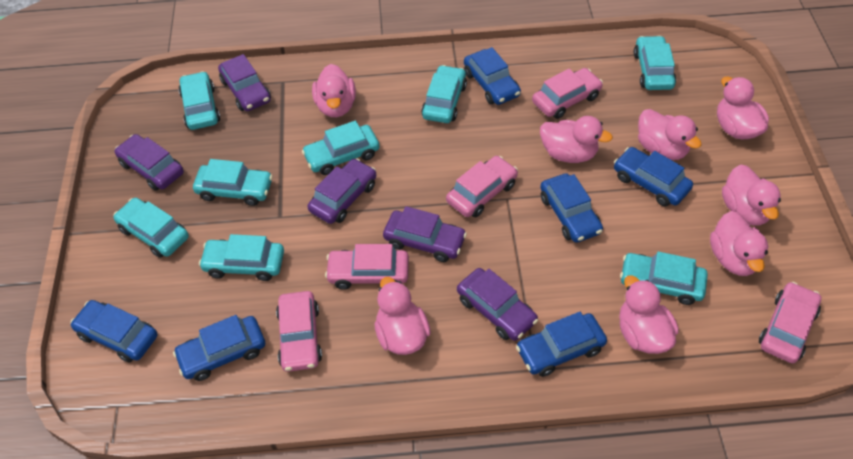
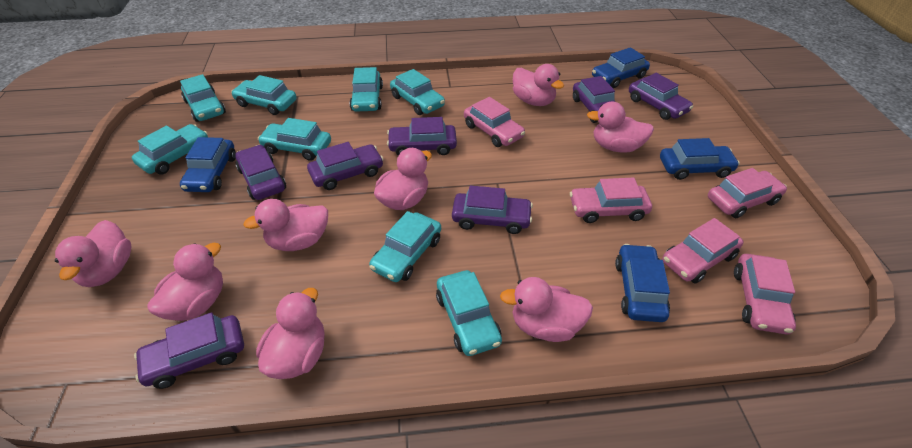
blue car: [70,300,157,363] [173,315,265,381] [464,47,521,105] [516,312,607,377] [540,173,603,243] [614,147,693,206] = 6 -> [180,137,236,192] [592,47,650,88] [615,244,670,322] [660,138,740,180] = 4
purple car: [115,134,184,191] [218,54,271,111] [307,159,376,224] [383,206,467,262] [457,268,538,341] = 5 -> [134,312,244,389] [235,145,286,200] [307,142,384,190] [387,117,457,156] [452,186,533,234] [573,76,615,123] [629,73,693,120] = 7

